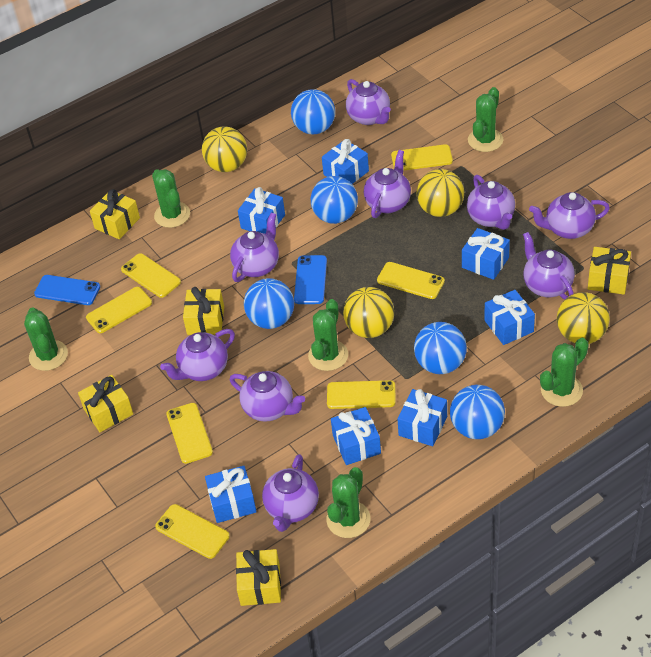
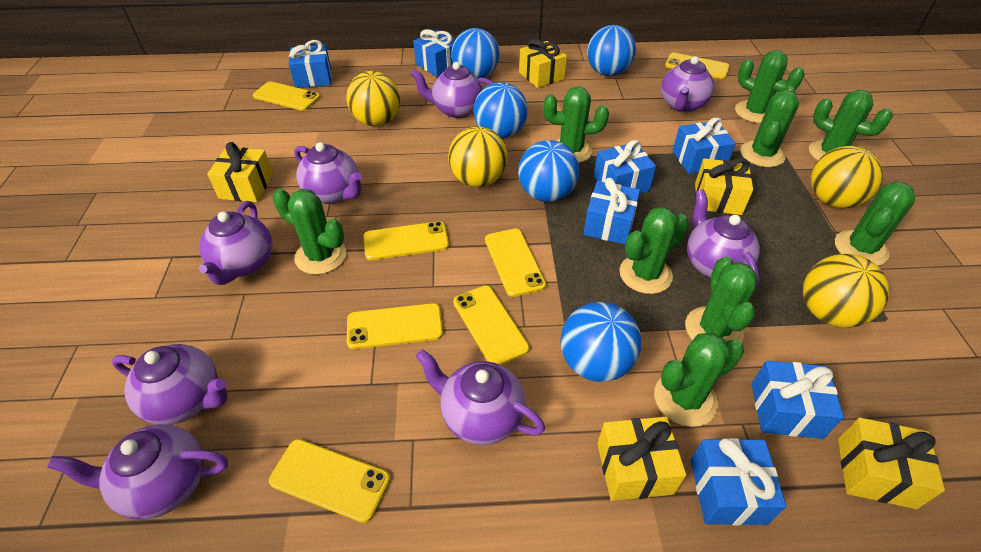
blue phone: [34,275,100,305] [294,255,327,304] = 2 -> none = 0
green cactus: [24,308,68,371] [152,169,190,228] [308,299,348,371] [326,467,370,538] [468,87,503,152] [540,338,589,407] = 6 -> [273,189,346,275] [543,87,609,163] [619,207,689,294] [654,333,744,427] [685,257,758,343] [735,50,804,123] [740,86,799,167] [809,90,893,161] [835,181,915,266] = 9
purple teapot: [160,329,235,381] [230,213,279,282] [230,371,305,422] [262,454,319,532] [346,79,391,125] [364,150,411,218] [467,175,515,230] [523,232,575,300] [529,192,610,239] = 9 -> [47,424,228,520] [112,344,227,425] [199,201,273,285] [294,142,362,204] [410,62,494,118] [415,349,545,445] [661,56,714,113] [687,189,760,287] = 8

